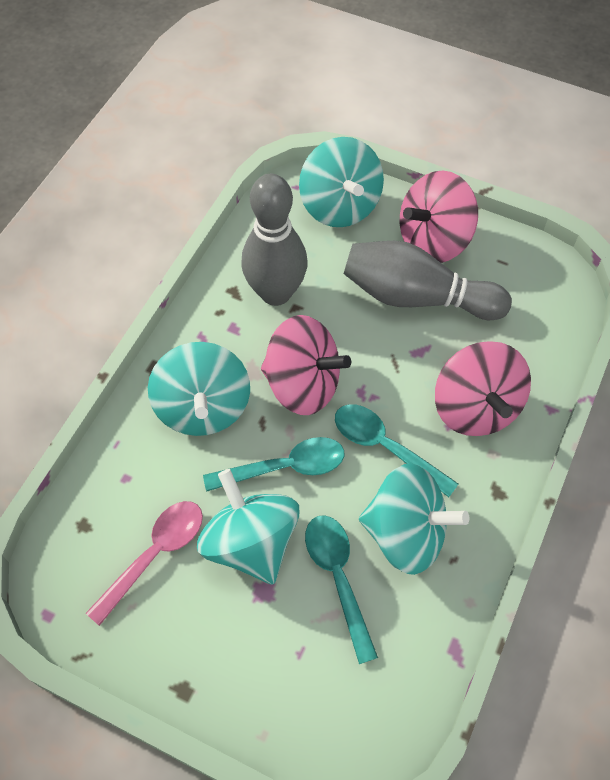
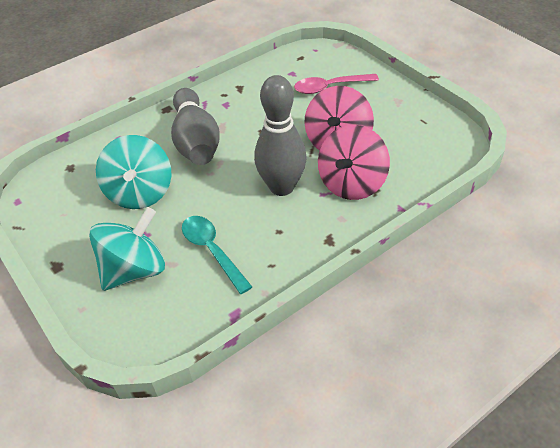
pink spinning top: [261,315,351,415] [400,170,478,263] [435,341,531,436] = 3 -> [304,86,374,151] [318,125,390,200] = 2
turquoise spinning top: [148,342,250,436] [197,469,299,584] [299,137,384,227] [359,463,469,575] = 4 -> [89,207,165,291] [96,135,172,209] = 2
turquoise spoon: [203,437,344,492] [305,515,378,664] [335,404,458,497] = 3 -> [182,216,252,294] = 1

